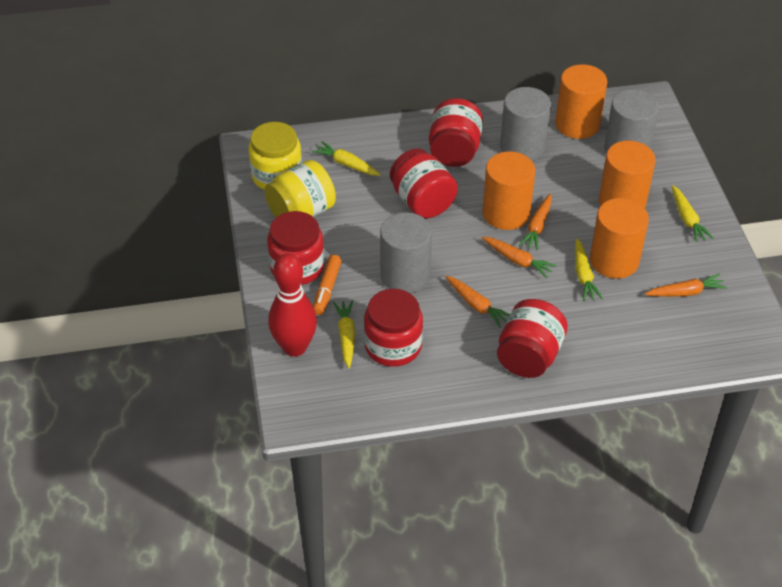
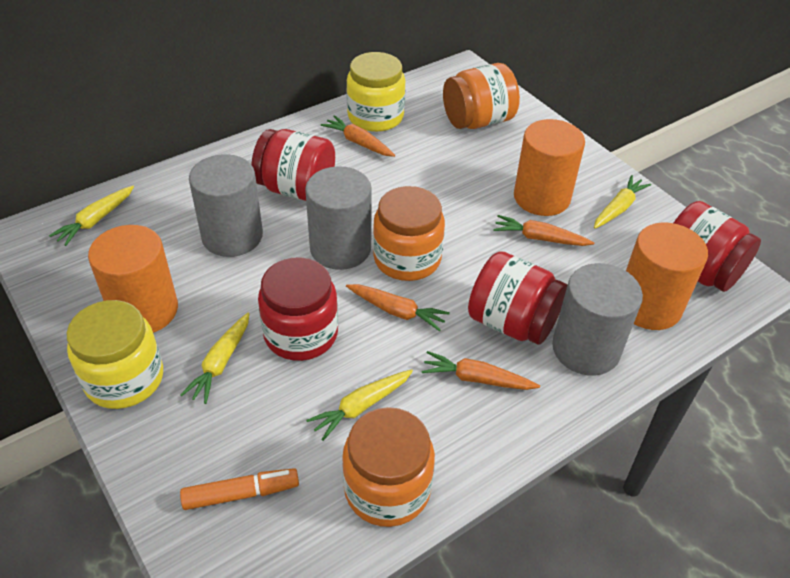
orange cylinder: [483,151,535,230] [555,64,607,139] [590,198,649,279] [599,141,656,208] = 4 -> [88,225,178,333] [514,119,585,216] [626,222,708,330] = 3
orange jar: none = 0 -> [342,407,435,527] [373,186,445,281] [443,63,520,129] = 3
red bowling pin: [268,253,317,357] = 1 -> none = 0
red jar: [267,211,324,285] [364,289,423,367] [390,148,458,218] [429,98,483,167] [497,299,568,378] = 5 -> [251,129,335,201] [258,257,338,361] [468,251,567,344] [674,201,761,292] = 4

